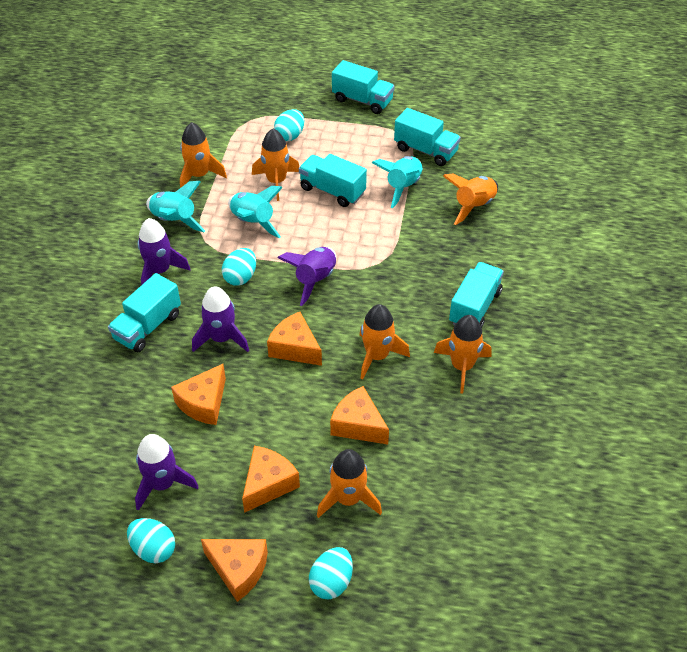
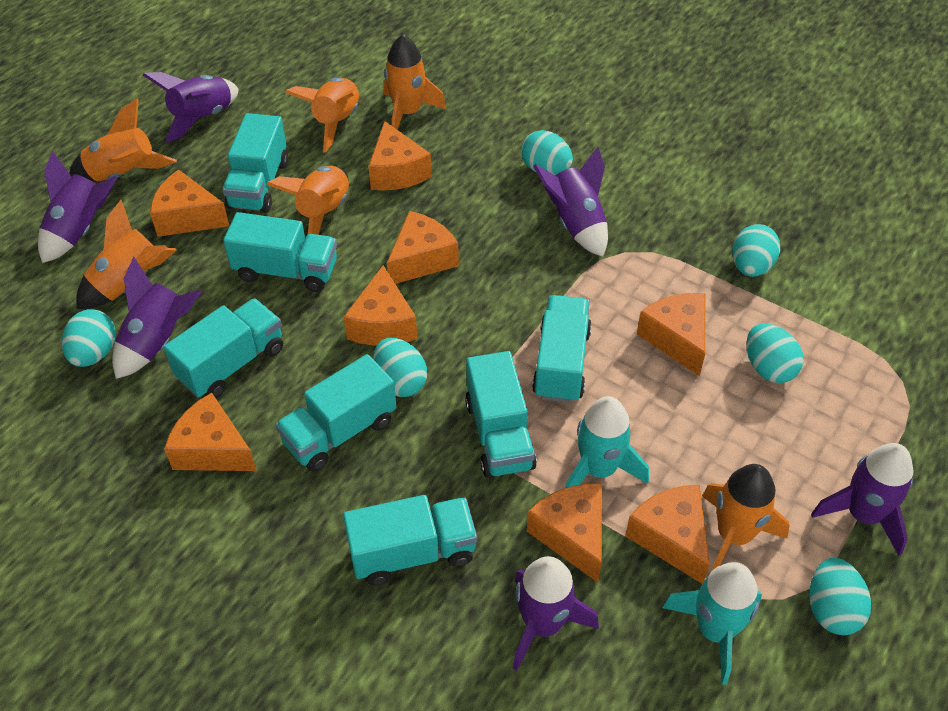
orange cheese: [171,364,226,425] [201,539,268,602] [242,446,300,513] [267,312,322,366] [330,386,389,444] = 5 -> [150,169,229,237] [164,393,257,471] [344,265,418,346] [368,121,432,191] [387,211,459,284] [527,483,602,582] [625,485,709,584] [637,293,705,376] = 8
purple rocket: [135,434,199,511] [138,218,190,285] [192,286,249,352] [278,247,336,306] = 4 -> [38,150,117,263] [112,256,202,379] [143,72,239,143] [513,556,599,671] [533,147,608,257] [811,443,914,556] = 6
turquoise egg: [127,518,175,563] [222,248,256,286] [274,109,304,141] [309,547,353,599] = 4 -> [62,309,116,367] [373,338,427,397] [521,130,573,175] [733,224,780,277] [747,323,804,383] [810,558,871,635] = 6
turquoise rocket: [146,181,205,232] [228,186,283,238] [372,156,423,208] = 3 -> [565,396,649,488] [663,562,762,685] = 2
turquoise truck: [108,273,181,352] [299,154,367,207] [332,60,395,114] [394,108,461,166] [449,262,504,328] = 5 -> [164,298,283,398] [222,113,288,213] [223,212,337,292] [275,354,397,472] [343,495,477,585] [465,351,537,477] [532,295,592,403] = 7

